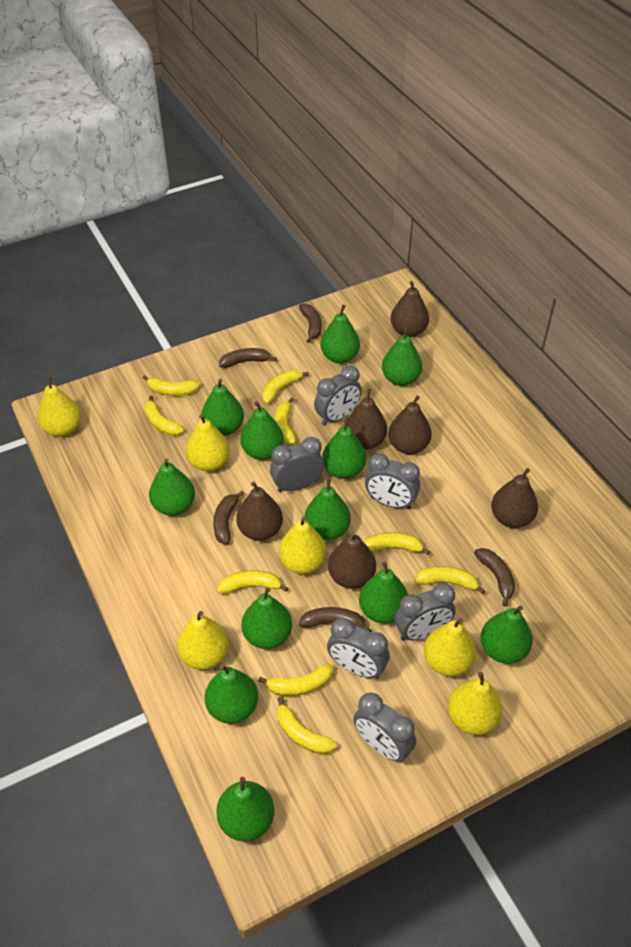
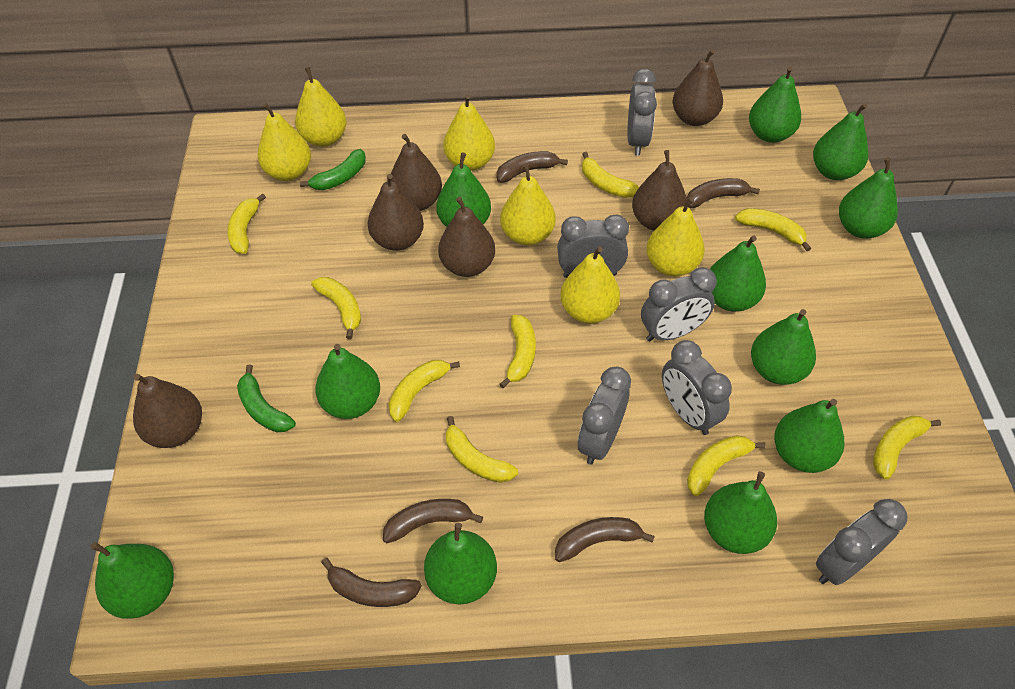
green banana: none = 0 -> [237,365,296,432] [300,149,366,190] = 2
green pear: [149,459,195,516] [202,379,244,436] [205,664,258,724] [216,777,275,841] [241,401,284,460] [242,587,292,649] [305,478,351,540] [320,305,360,364] [322,418,366,479] [359,561,408,624] [382,326,422,386] [481,605,533,664] = 12 -> [91,542,174,619] [315,344,380,419] [424,523,497,604] [436,152,491,227] [704,471,777,554] [710,235,766,312] [749,66,801,143] [751,309,816,385] [775,399,844,473] [813,103,869,180] [839,157,898,239] = 11

